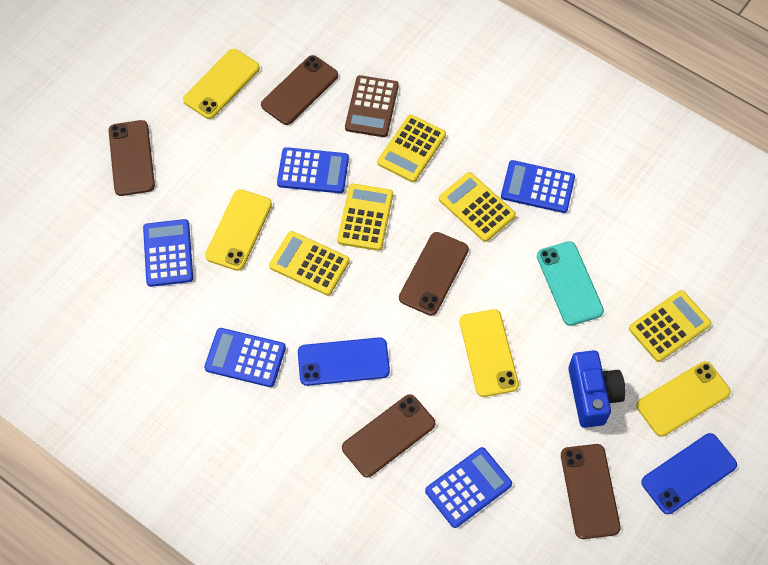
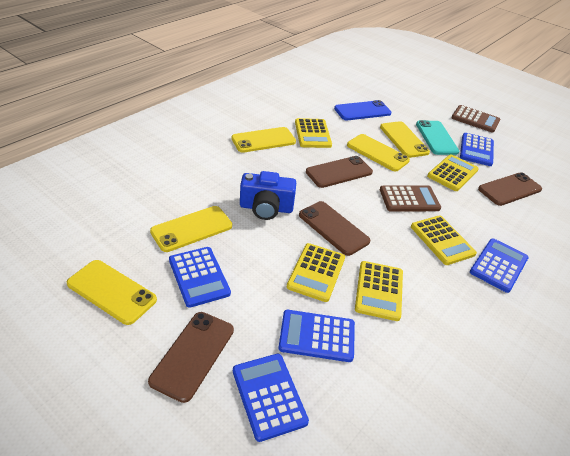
blue phone: [298,337,390,386] [641,433,737,514] = 2 -> [334,100,391,120] = 1
brown calculator: [345,75,399,137] = 1 -> [380,185,441,212] [451,105,500,133] = 2
brown phone: [108,120,155,196] [261,55,338,125] [342,394,435,477] [399,232,469,316] [561,444,621,539] = 5 -> [148,312,234,403] [299,201,370,256] [306,156,373,188] [478,172,542,206] = 4
yellow phone: [183,49,260,119] [205,189,272,271] [460,309,519,397] [636,361,731,437] = 4 -> [67,260,157,325] [150,206,232,252] [231,127,296,153] [347,134,410,171] [380,121,430,158] = 5

